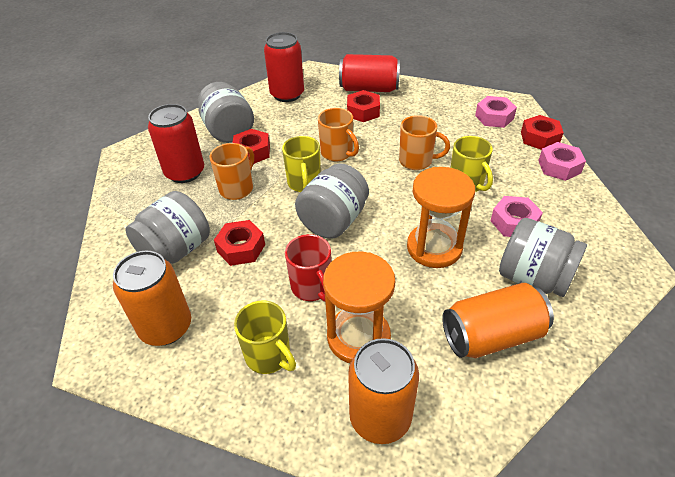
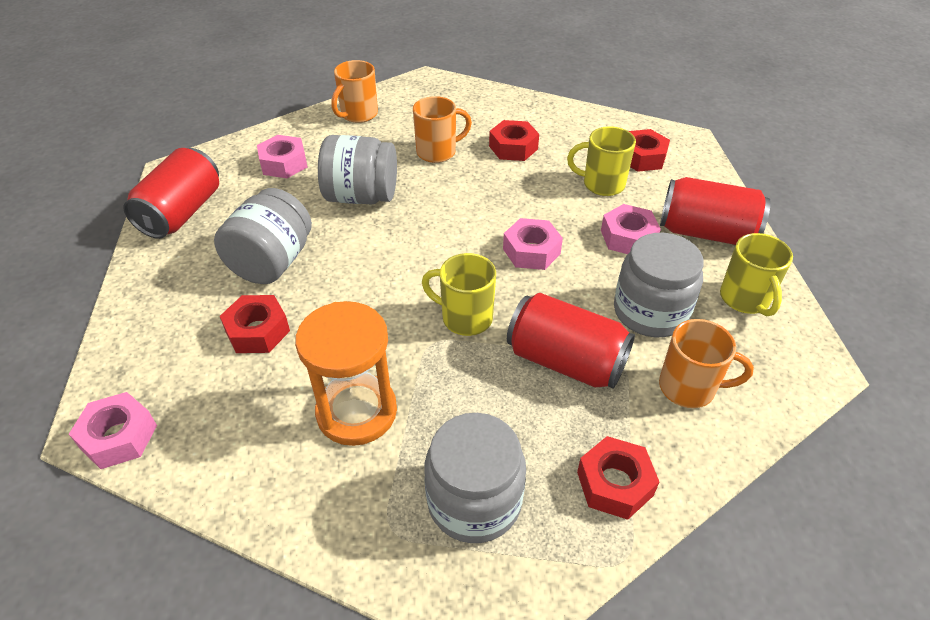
orange can: [113,251,191,346] [348,338,419,444] [442,283,554,358] = 3 -> none = 0
orange hourglass: [323,252,395,363] [407,167,475,268] = 2 -> [295,301,397,446] = 1
pink nut: [475,96,517,128] [490,196,543,237] [538,142,586,181] = 3 -> [69,392,157,469] [257,135,307,178] [503,218,563,270] [601,204,661,254] = 4
red mug: [285,234,331,302] = 1 -> none = 0

